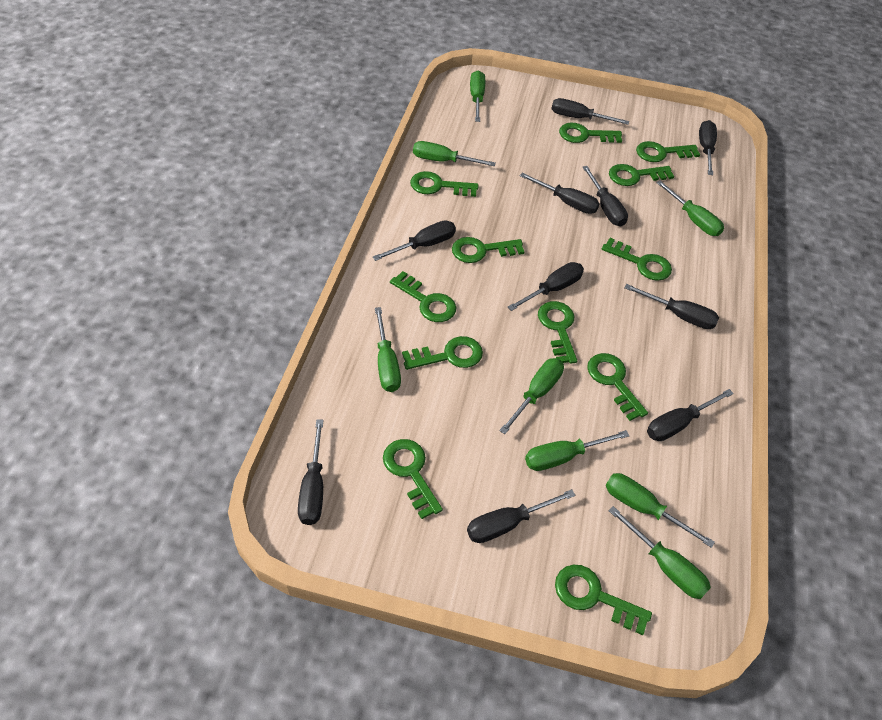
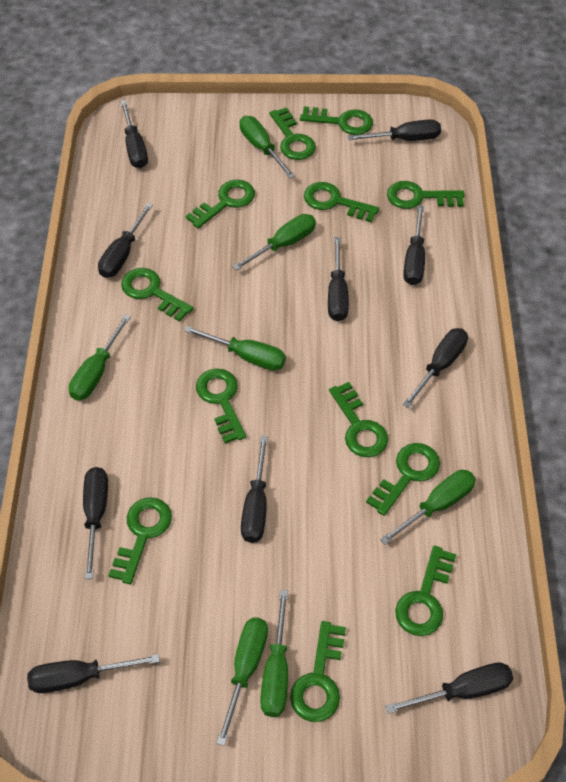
green screwdriver: [375,307,401,392] [413,141,496,166] [470,70,485,122] [499,358,564,434] [525,430,629,471] [606,473,715,548] [608,506,711,599] [656,181,724,236] = 8 -> [69,314,131,400] [184,326,286,371] [216,617,268,746] [232,214,316,271] [239,116,295,179] [260,590,288,717] [380,470,476,545] = 7

